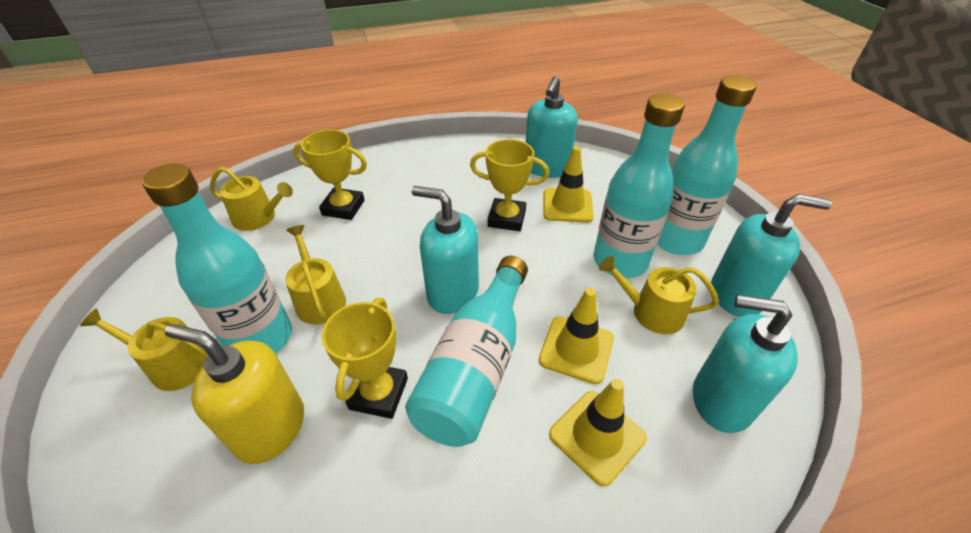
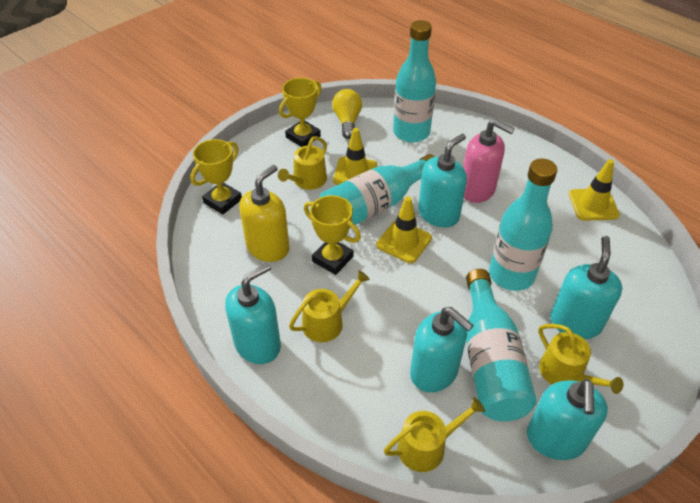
pink soap dispenser: none = 0 -> [463,119,515,203] = 1
turquoise soap dispenser: [412,186,479,314] [525,76,578,178] [693,295,798,433] [711,194,832,317] = 4 -> [225,263,281,364] [410,307,474,393] [418,134,467,228] [527,379,608,460] [550,236,622,339] = 5
yellow light bulb: none = 0 -> [332,89,362,139] = 1

